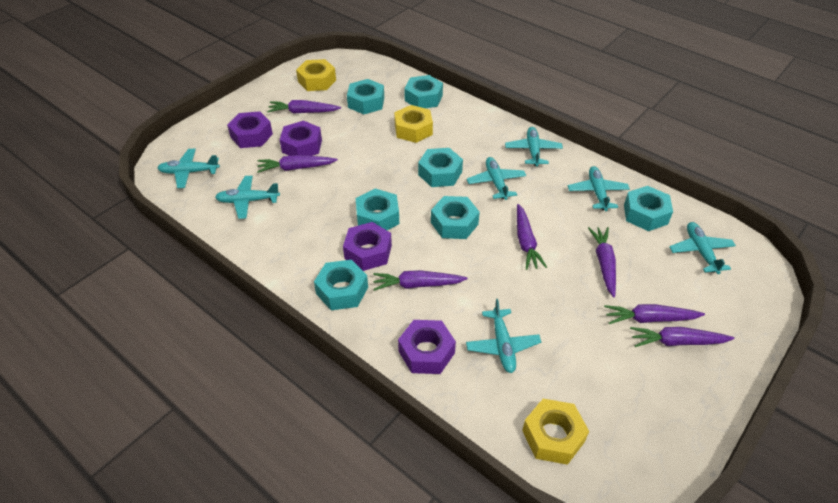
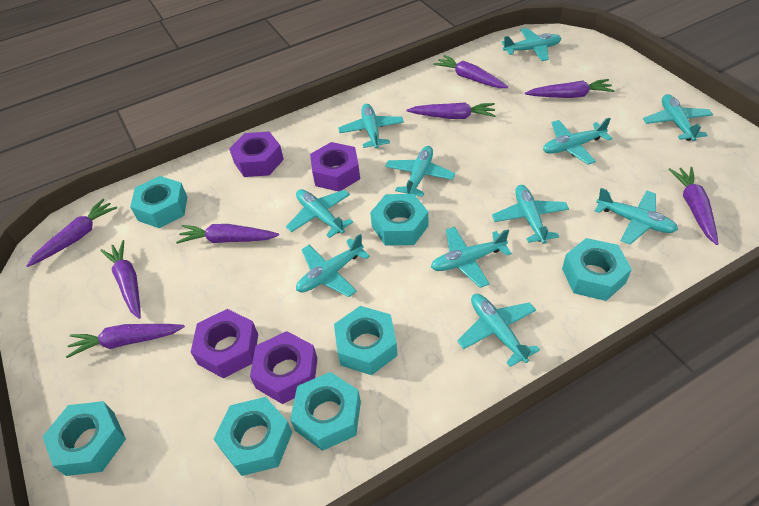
purple carrot: [257,155,338,173] [267,100,341,114] [373,270,468,291] [517,204,547,270] [588,227,616,297] [604,304,705,324] [630,327,735,347] = 7 -> [26,199,117,267] [66,324,185,358] [100,240,141,319] [176,224,279,244] [407,102,496,119] [433,55,508,88] [525,79,615,98] [668,167,718,245] = 8
turquoise plane: [158,149,220,188] [215,176,280,219] [466,299,541,373] [467,157,526,200] [505,127,563,167] [568,166,630,211] [669,222,736,274] = 7 -> [286,189,353,238] [296,234,370,297] [338,104,404,149] [385,146,455,197] [431,227,512,288] [457,294,540,367] [492,185,569,244] [502,28,561,61] [543,118,612,165] [595,188,678,245] [643,94,713,141] = 11
yellow nut: [296,59,336,91] [394,105,433,143] [522,399,589,465] = 3 -> none = 0

